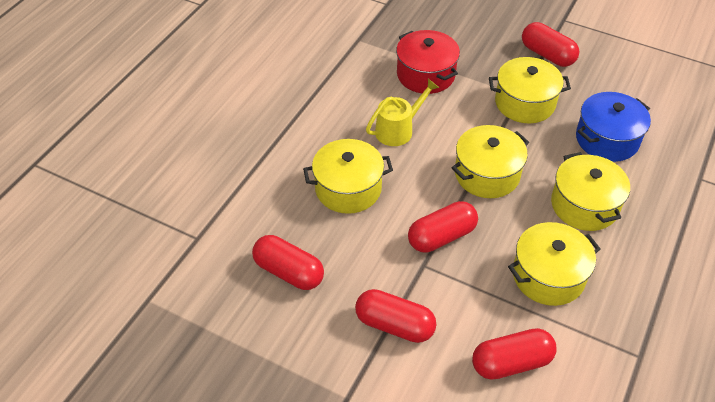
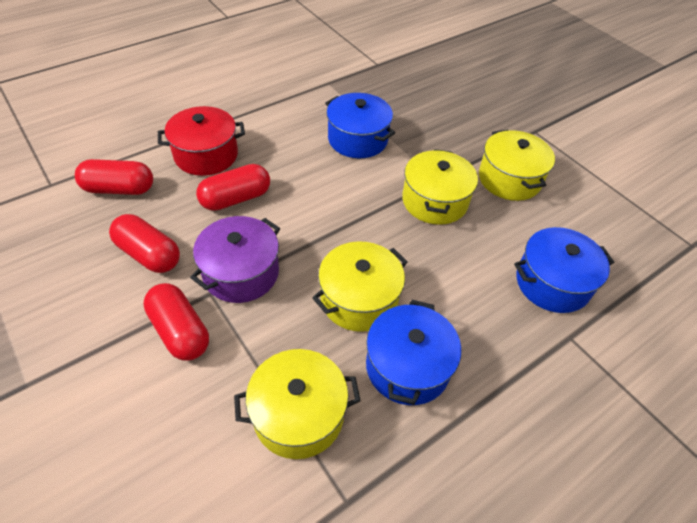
blue pot: [576,92,651,162] = 1 -> [325,93,395,158] [366,300,461,405] [514,227,614,313] = 3
purple pot: none = 0 -> [190,216,280,303] = 1
red capsule: [252,235,324,290] [355,289,436,343] [408,201,478,253] [472,328,556,380] [522,22,579,67] = 5 -> [75,159,153,195] [109,214,180,273] [143,283,209,361] [196,164,270,211] = 4
yellow pot: [303,139,393,214] [452,125,529,198] [489,57,571,123] [508,222,601,306] [551,152,630,231] = 5 -> [234,349,361,459] [312,241,408,332] [402,149,478,225] [479,130,555,201] = 4
yellow watering can: [366,79,439,146] = 1 -> none = 0

